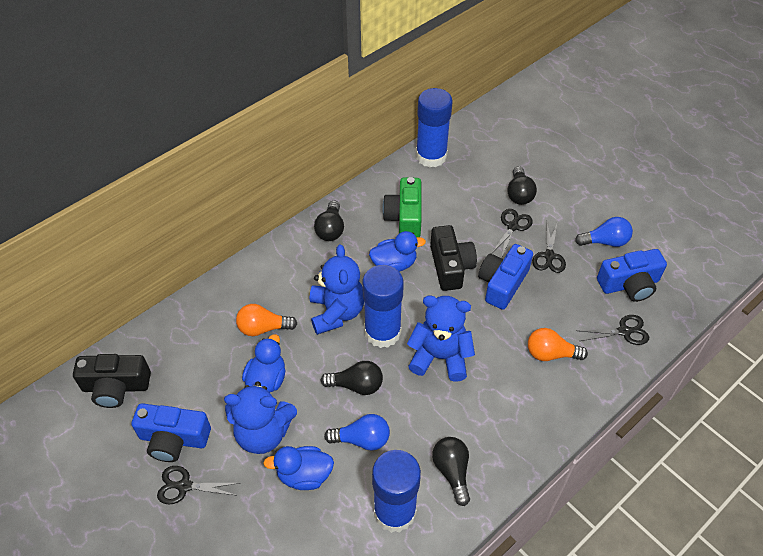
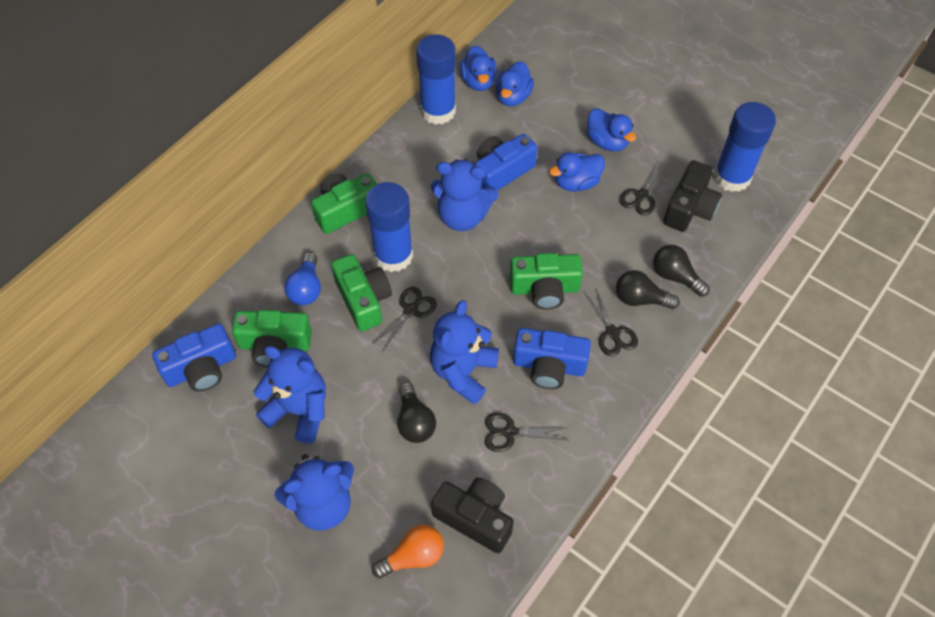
black light bulb: [314,200,344,241] [320,361,383,395] [432,437,470,506] [507,166,537,205] = 4 -> [397,382,436,443] [616,270,680,309] [653,245,710,297] = 3
blue duck: [242,334,286,393] [263,446,334,490] [369,231,426,272] = 3 -> [460,46,497,91] [495,61,534,106] [549,152,605,192] [587,108,636,152] = 4
blue light bulb: [324,414,390,451] [575,217,633,247] = 2 -> [284,252,321,305] = 1
blue teddy bear: [224,382,297,454] [310,244,364,335] [407,295,475,382] = 3 -> [254,346,326,444] [274,454,354,531] [430,300,499,405] [431,159,499,231] = 4
green camera: [382,177,422,238] = 1 -> [232,310,312,367] [311,173,377,234] [331,254,392,331] [509,253,583,310] = 4
orange light bulb: [236,304,297,336] [528,328,588,361] = 2 -> [372,525,444,578] = 1

